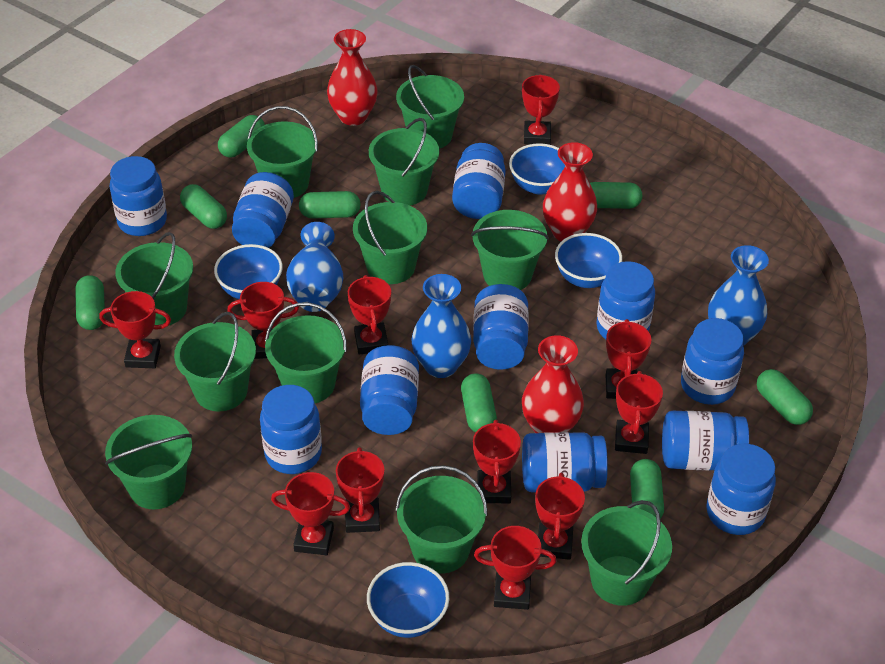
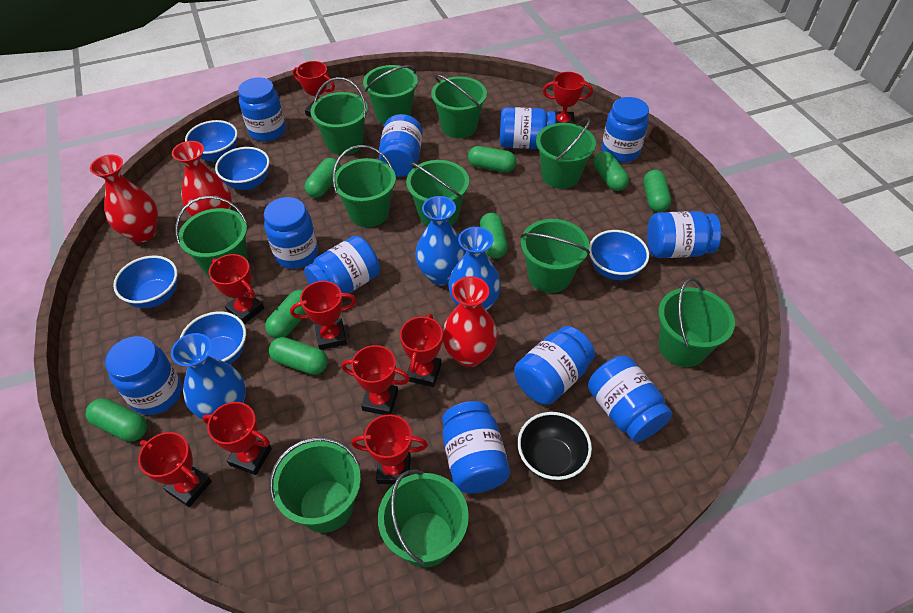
black bowl: none = 0 -> [518,412,592,481] = 1
blue bowl: [214,244,283,299] [367,562,449,638] [509,143,565,195] [555,233,622,288] = 4 -> [113,256,178,308] [180,311,246,364] [185,120,238,162] [215,147,270,190] [589,230,649,280] = 5
red trophy: [99,291,171,368] [227,282,299,359] [271,472,350,555] [336,447,384,533] [348,275,391,355] [473,420,521,503] [474,526,556,610] [522,74,560,145] [535,473,585,560] [606,319,651,399] [615,371,663,454] = 11 -> [138,432,212,507] [202,402,272,475] [209,254,264,324] [290,281,356,350] [293,61,335,117] [341,345,410,415] [351,414,428,484] [400,314,443,387] [542,72,593,124] = 9

